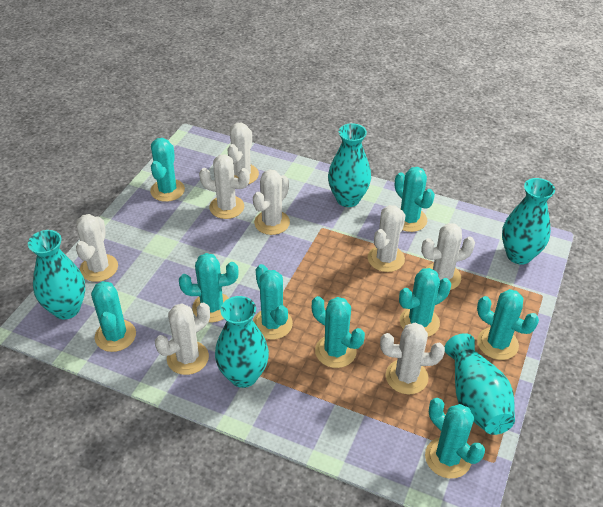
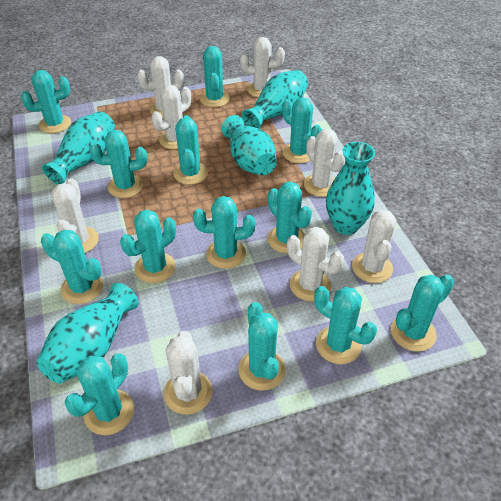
turquoise cactus: [91,281,136,352] [150,138,185,202] [179,253,239,322] [253,264,293,340] [312,296,365,368] [395,167,435,232] [399,268,451,337] [425,398,485,479] [477,289,539,360] = 9 -> [21,70,71,133] [41,230,103,304] [64,353,134,435] [89,130,147,198] [120,210,176,283] [173,115,208,185] [193,196,255,269] [200,46,230,107] [238,302,286,391] [267,182,312,253] [282,98,322,163] [314,286,377,364] [391,274,454,351] = 13

